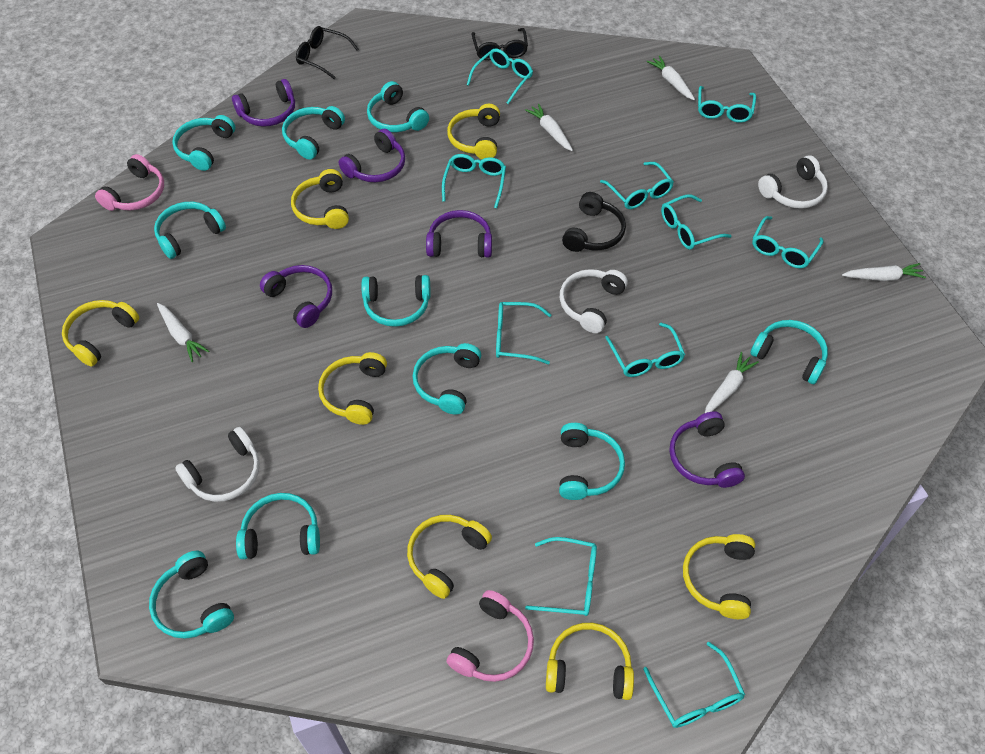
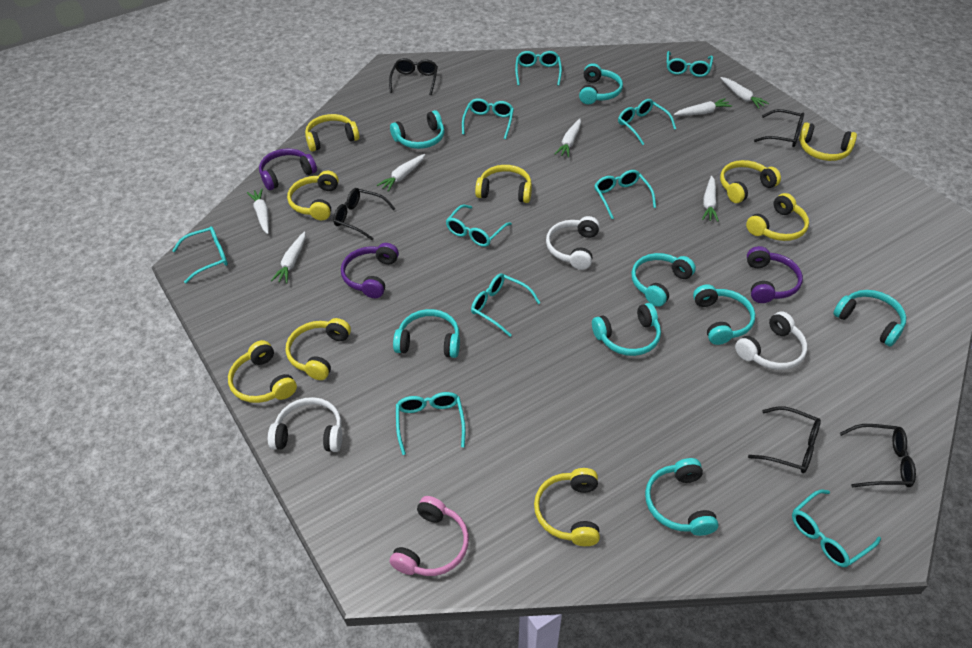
black glasses: [296,26,359,79] [471,28,528,60] = 2 -> [333,188,395,240] [389,58,438,95] [748,406,821,473] [754,109,804,147] [840,424,916,488] = 5
black headphones: [562,192,626,252] = 1 -> none = 0
pink headphones: [95,154,164,211] [446,590,534,682] = 2 -> [390,496,469,576] = 1
purple headphones: [232,79,295,127] [260,265,332,328] [339,129,405,182] [426,210,492,258] [669,411,745,488] = 5 -> [259,148,317,190] [341,243,399,298] [747,246,803,303] = 3
turquoise headphones: [149,551,234,639] [154,202,226,259] [172,115,235,171] [236,493,320,559] [282,106,345,160] [361,275,431,327] [367,81,429,132] [413,343,481,414] [559,423,625,500] [750,320,828,384] = 10 -> [390,110,444,149] [393,309,460,358] [579,63,623,104] [592,303,661,356] [631,253,696,307] [645,458,718,536] [693,284,755,345] [833,290,907,347] = 8
white carrot: [157,303,209,362] [525,104,573,151] [647,56,695,100] [705,352,759,413] [842,263,926,281] = 5 -> [247,189,269,234] [271,232,306,284] [377,154,425,192] [555,119,581,157] [674,98,732,116] [702,176,719,222] [721,77,769,109] = 7
yellow headphones: [62,300,139,366] [291,169,349,229] [318,352,387,425] [407,515,492,599] [447,104,500,159] [546,623,634,700] [683,534,755,619] = 7 -> [228,340,297,403] [286,318,351,380] [287,171,339,220] [305,114,359,152] [475,165,532,203] [534,468,600,546] [720,160,781,203] [746,193,809,241] [799,122,857,161] = 9

